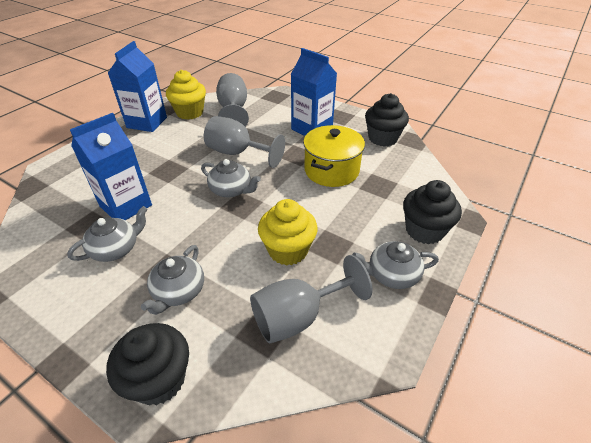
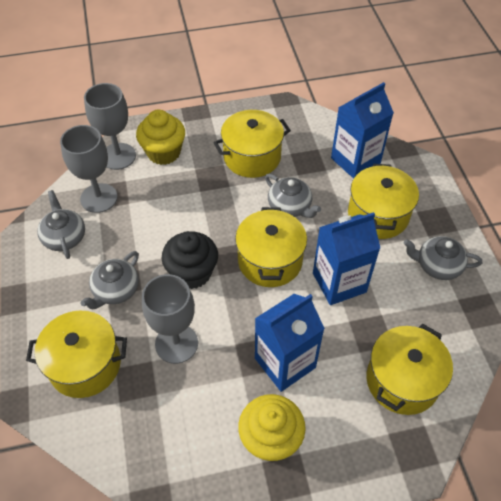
black cupcake: [106,323,189,406] [365,93,409,147] [403,180,462,244] = 3 -> [162,231,218,289] = 1
yellow pot: [303,125,365,187] = 1 -> [26,311,127,398] [213,110,291,178] [235,207,307,287] [348,164,419,239] [366,324,453,415] = 5

